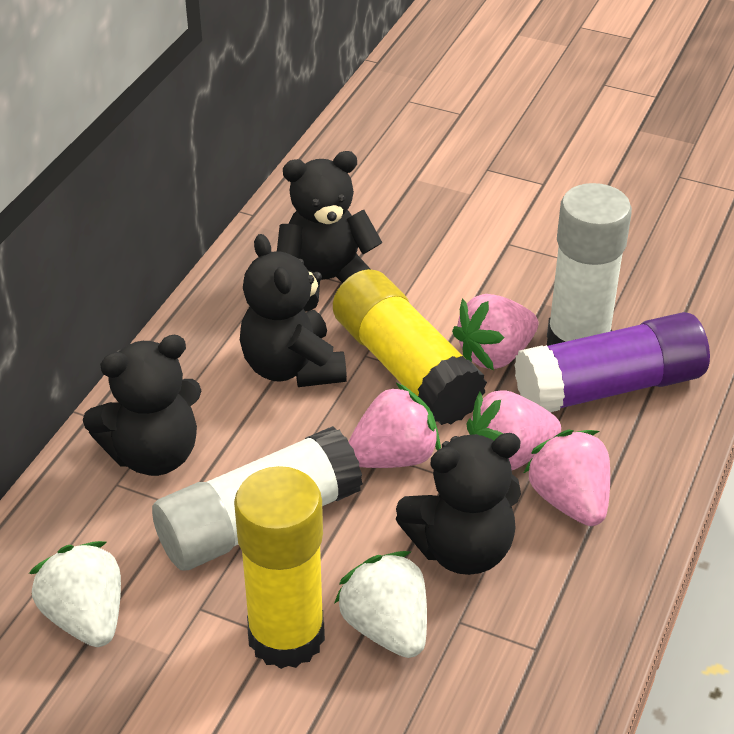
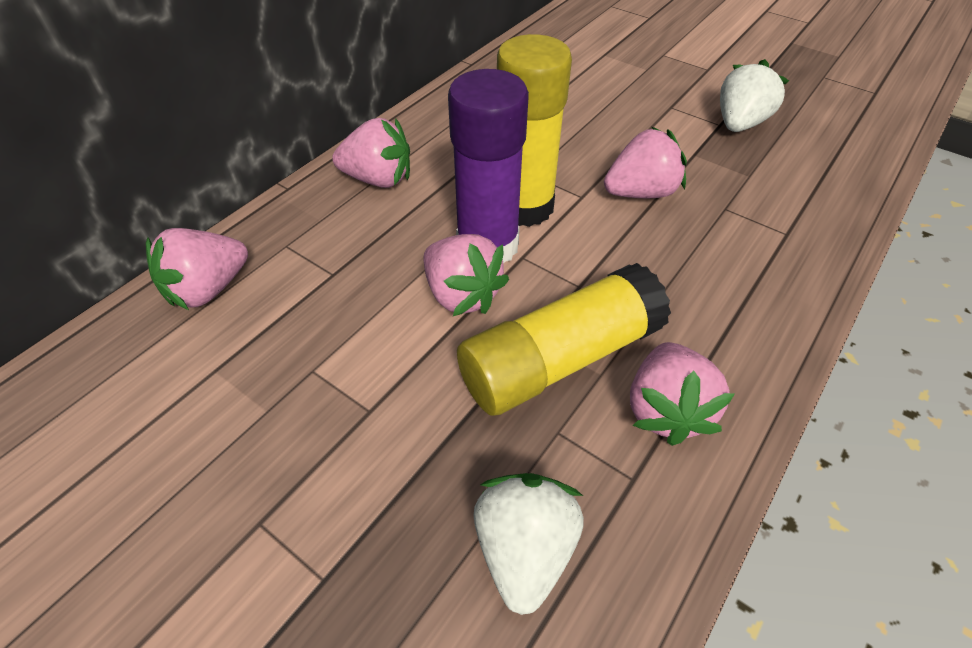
black teddy bear: [83,335,201,476] [240,234,347,387] [277,151,383,312] [396,433,521,575] = 4 -> none = 0
pink strawberry: [348,383,441,468] [452,294,538,370] [467,390,561,470] [524,430,610,526] = 4 -> [146,228,248,310] [332,118,410,188] [423,234,509,316] [604,127,687,198] [630,342,735,446] = 5
white glue stick: [152,426,363,570] [547,183,632,346] = 2 -> none = 0

